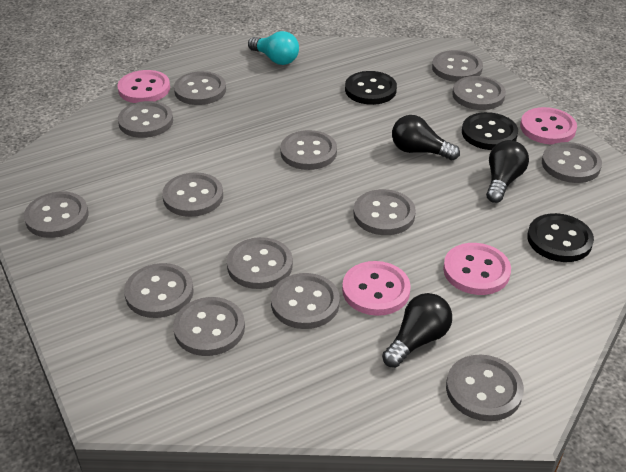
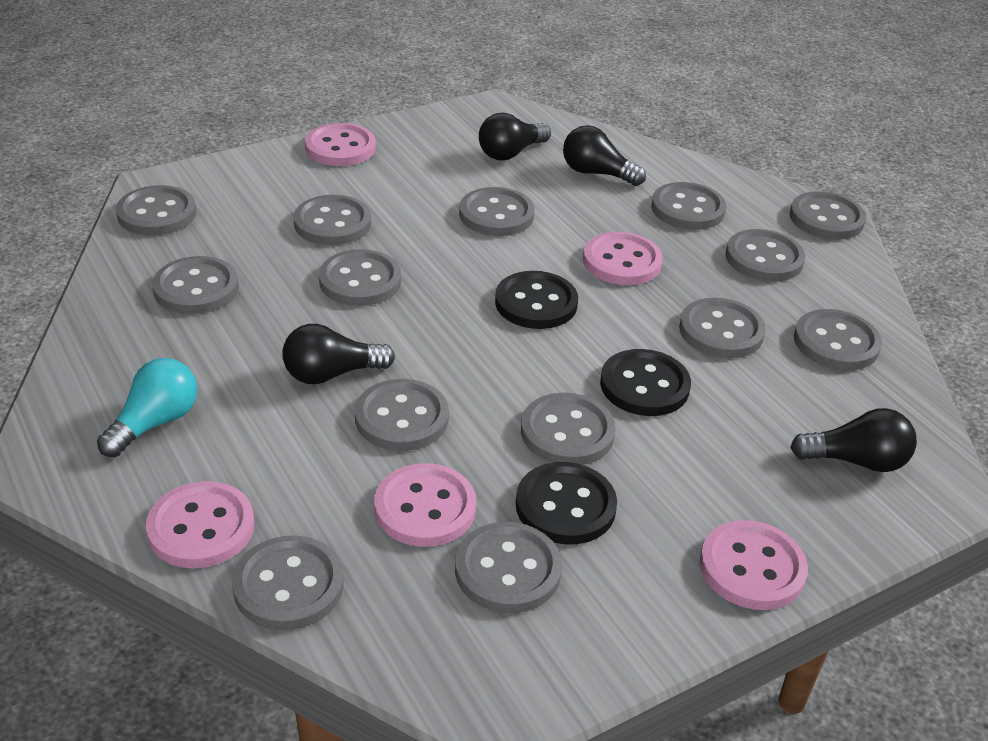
black light bulb: [382,293,452,368] [392,115,460,160] [486,140,529,203] = 3 -> [282,324,395,384] [479,113,551,160] [563,125,646,186] [790,408,917,472] = 4
pink button: [117,70,170,103] [342,261,411,316] [443,243,511,295] [520,107,577,145] = 4 -> [146,481,254,569] [305,123,376,166] [374,463,476,547] [583,232,663,285] [700,520,808,610] = 5

